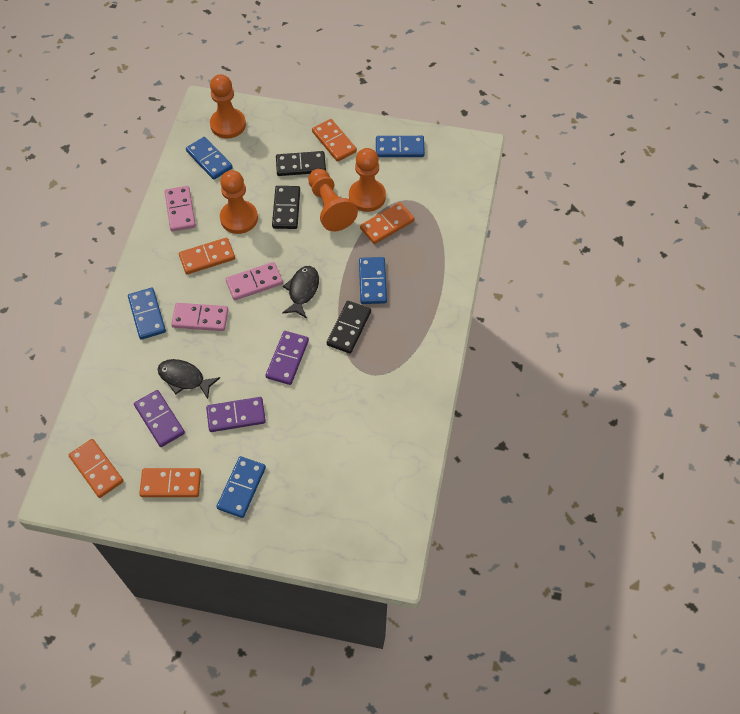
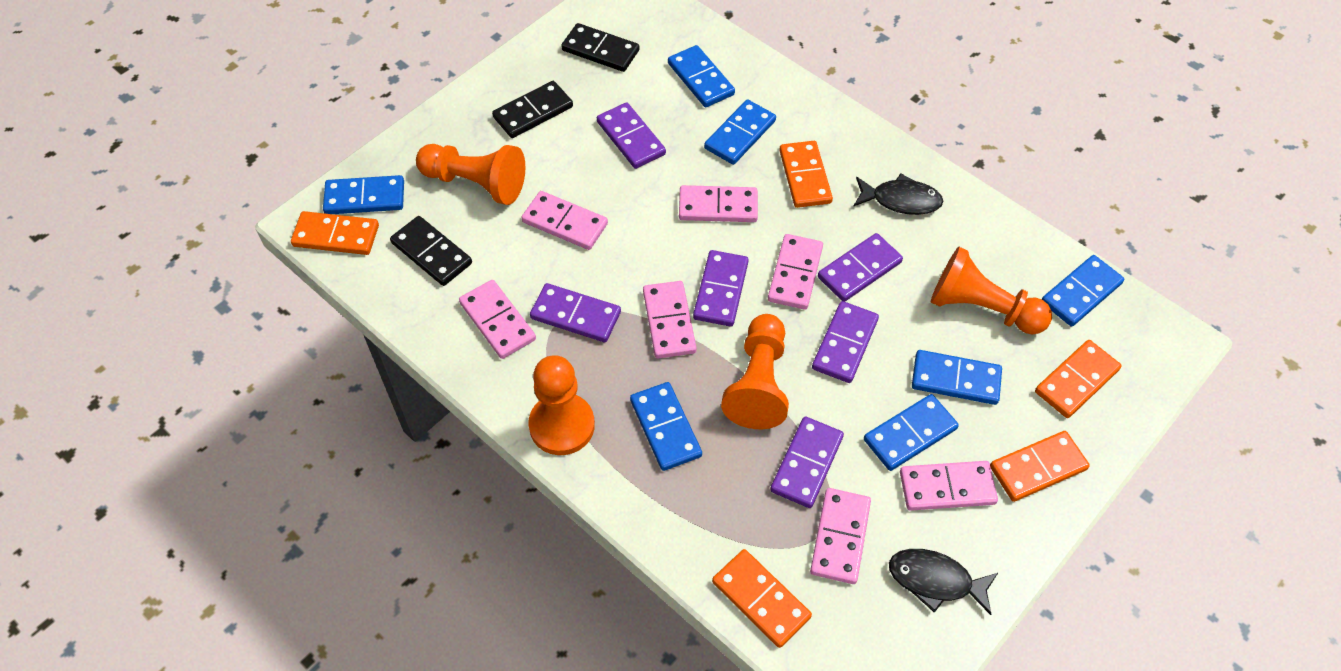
blue domino: [128,288,166,340] [186,137,233,180] [217,456,266,518] [359,257,387,304] [376,136,425,157] = 5 -> [323,175,404,214] [630,382,702,471] [668,45,735,107] [704,100,776,165] [864,394,959,471] [912,350,1002,405] [1042,255,1124,327] = 7
pink domino: [164,186,196,232] [171,303,228,331] [226,262,283,300] = 3 -> [459,280,536,359] [521,191,608,250] [643,281,697,358] [679,185,758,222] [768,234,823,310] [810,488,871,584] [900,461,998,511] = 7
purple domino: [134,390,185,447] [206,397,266,432] [265,331,309,385] = 3 -> [530,283,621,342] [597,102,666,169] [693,250,749,327] [770,417,844,508] [812,301,879,383] [818,233,903,302] = 6

